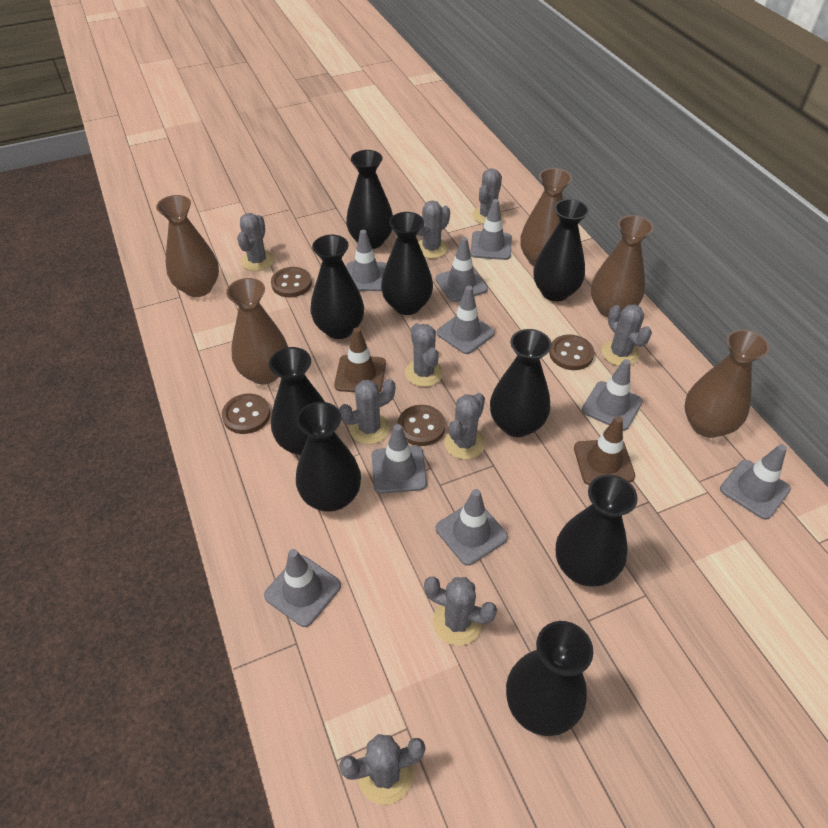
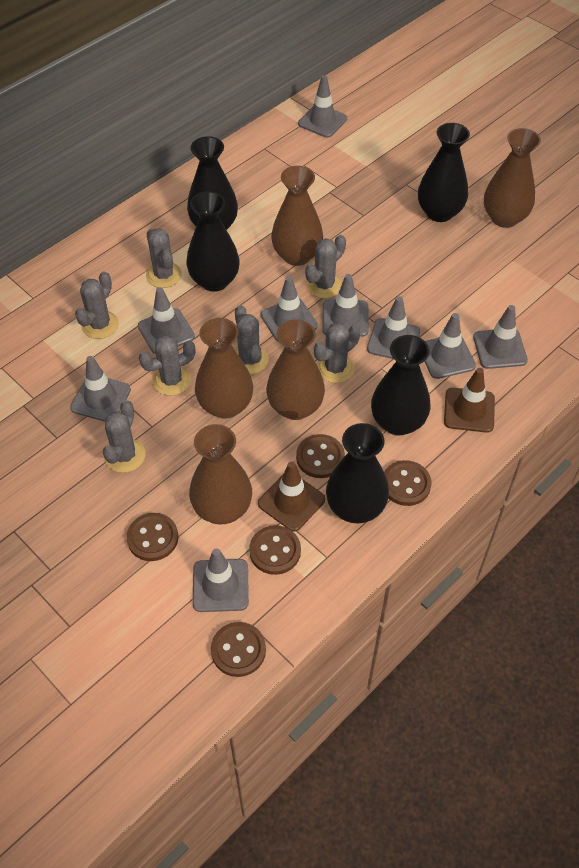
black vase: [269,347,325,456] [296,402,361,512] [311,235,364,339] [346,150,393,249] [381,212,433,315] [490,329,552,437] [506,621,593,736] [534,199,589,301] [556,475,638,587] = 9 -> [186,191,240,292] [187,136,238,230] [326,423,389,524] [371,335,430,435] [418,123,470,222] = 5
brown button: [222,394,270,434] [271,267,312,298] [398,405,445,446] [549,335,595,370] = 4 -> [126,513,178,561] [211,622,266,677] [249,525,301,575] [296,434,345,478] [384,460,432,506] = 5
grey cactus: [237,213,274,271] [339,379,395,444] [339,734,426,805] [405,323,443,387] [417,200,450,258] [424,577,497,646] [444,393,485,459] [472,168,503,224] [602,304,652,366] = 9 -> [75,271,119,339] [103,400,145,473] [139,335,195,396] [146,228,182,288] [235,305,269,375] [305,235,346,298] [314,322,360,383] = 7

